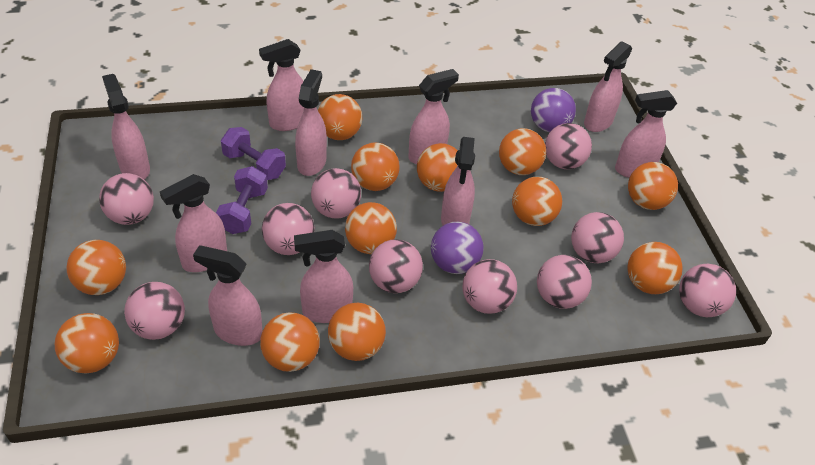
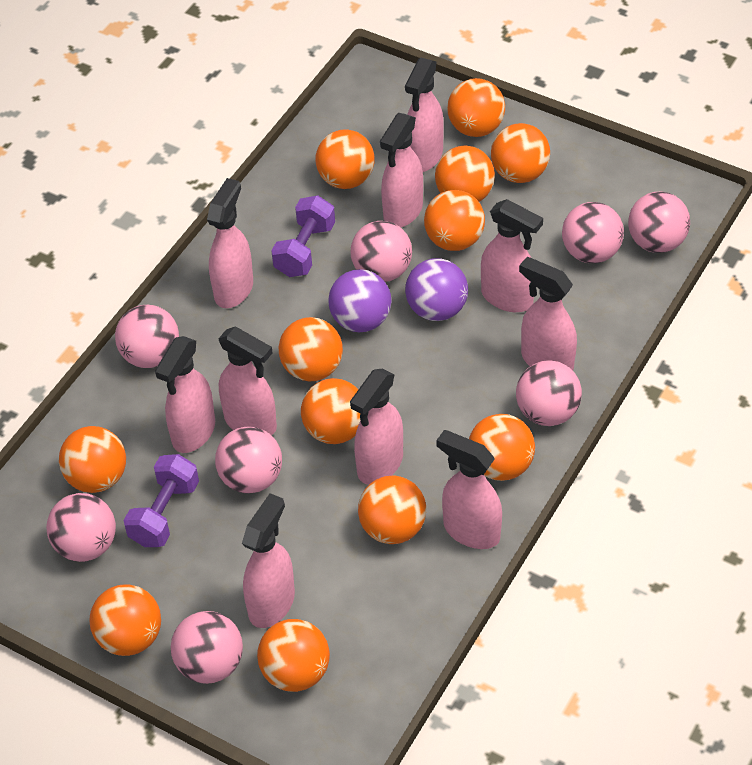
pink ball: [99,173,154,225] [124,282,185,340] [262,203,315,255] [311,168,361,218] [369,239,423,293] [462,259,517,314] [537,255,592,309] [545,123,592,169] [571,212,624,263] [679,264,736,317] = 10 -> [46,493,116,562] [115,305,179,368] [171,611,243,684] [215,426,282,494] [351,221,412,282] [516,360,582,426] [562,202,624,263] [628,192,690,253] = 8

